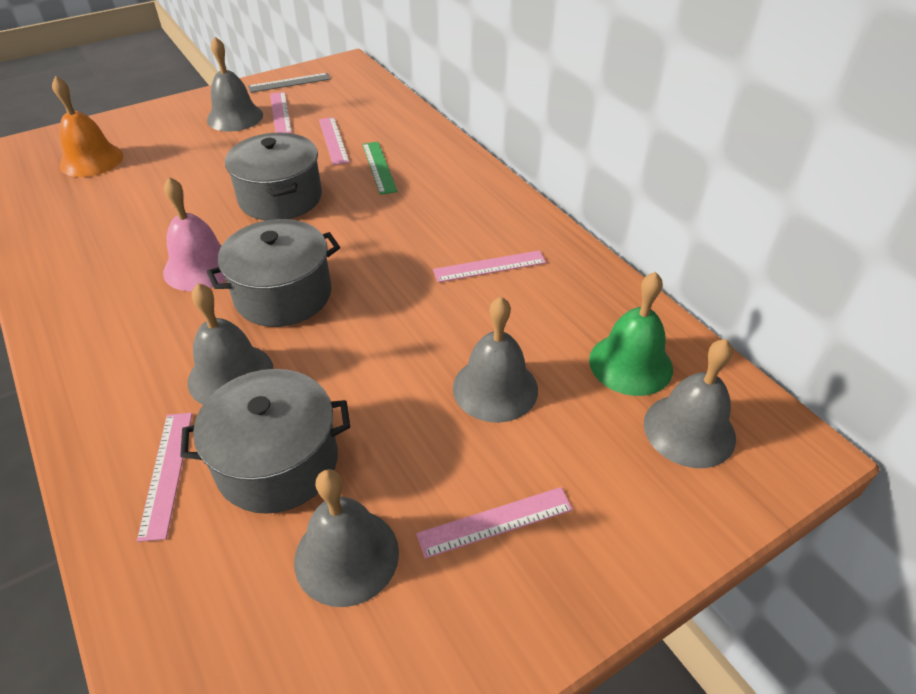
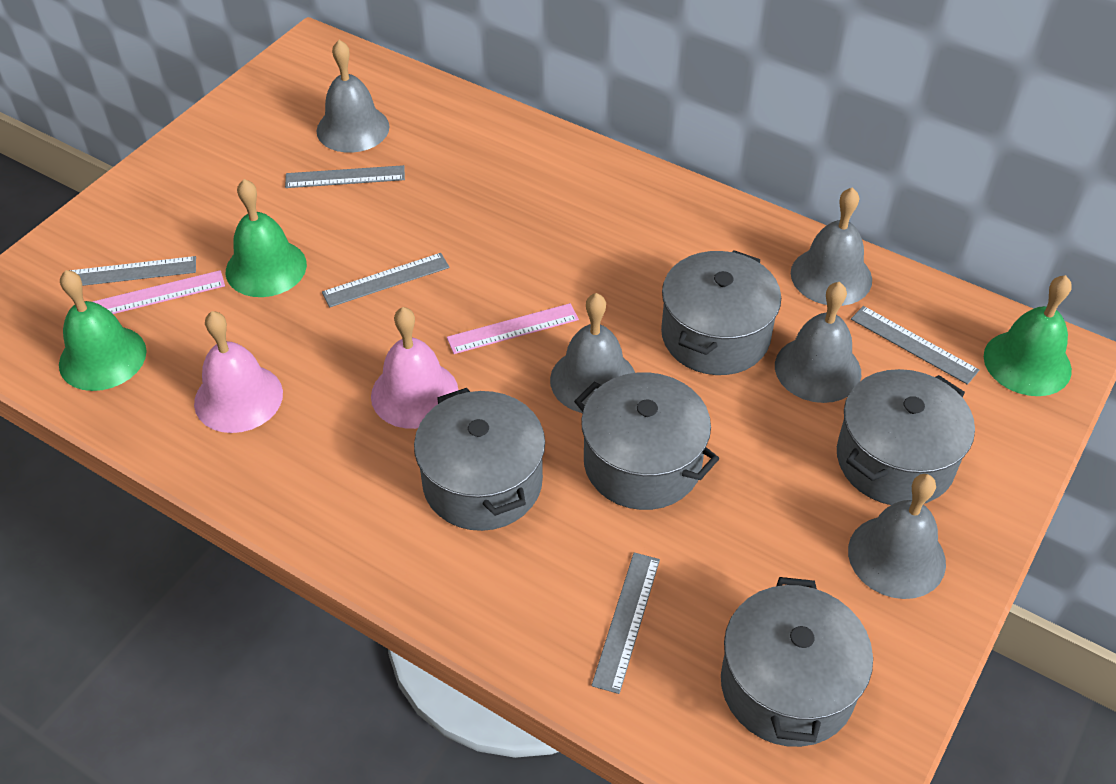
green bell: [589,272,673,396] = 1 -> [59,270,147,391] [226,179,307,297] [984,275,1072,396] = 3
green ruler: [362,142,397,195] = 1 -> none = 0
grey pot: [180,369,350,514] [207,219,340,327] [225,132,322,221] = 3 -> [414,388,545,531] [574,372,719,510] [661,250,781,375] [721,577,873,747] [837,369,975,505] = 5
grey ruler: [248,73,330,93] = 1 -> [69,256,196,286] [285,165,405,188] [322,253,449,307] [591,552,660,694] [851,306,979,385] = 5
orange bell: [52,76,123,177] = 1 -> none = 0
pink bell: [163,177,226,291] = 1 -> [194,311,283,433] [371,307,458,429] = 2
pink ruler: [137,413,192,542] [270,92,292,133] [319,117,350,165] [416,487,573,559] [433,250,546,283] = 5 -> [93,270,225,314] [447,303,579,354] = 2

